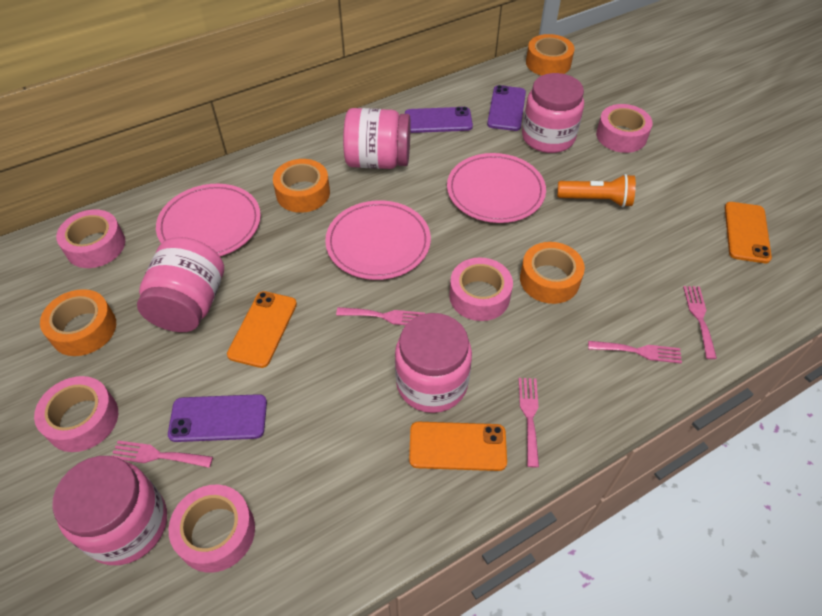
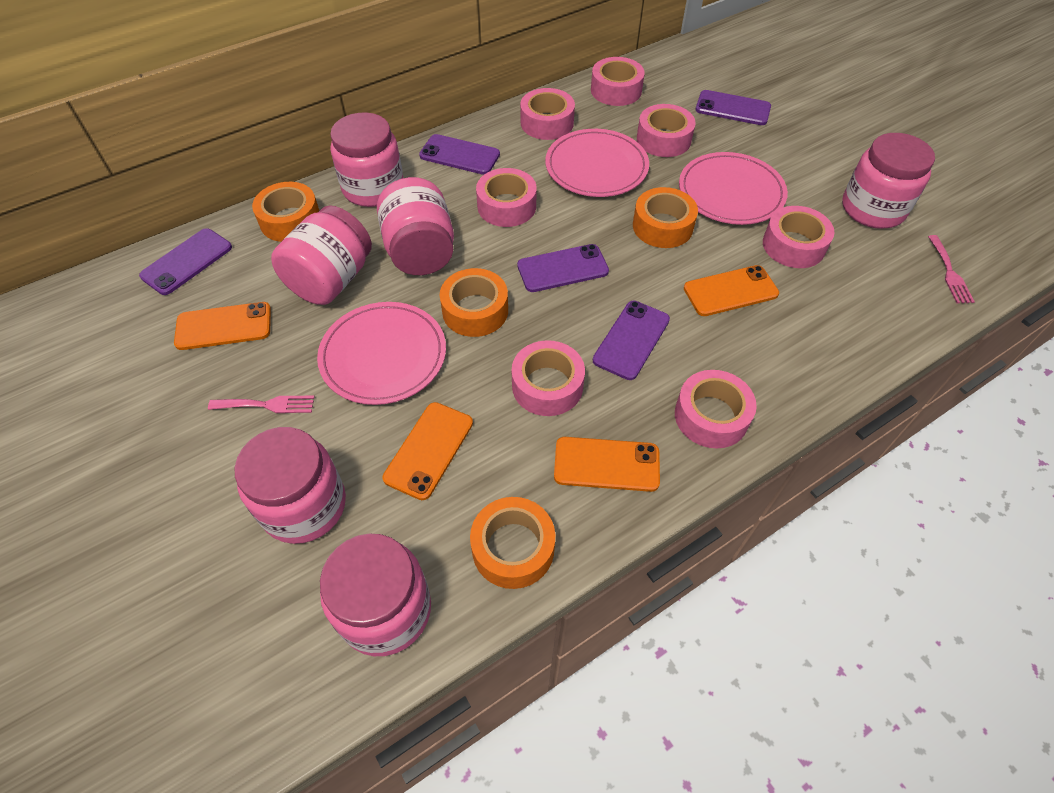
orange flashlight: [557,174,636,207] = 1 -> none = 0
orange phone: [227,291,297,368] [409,422,507,471] [725,202,772,263] = 3 -> [174,302,271,350] [383,402,473,500] [554,437,660,492] [684,265,779,316] = 4
pink fork: [111,441,213,468] [336,307,425,325] [519,378,539,467] [588,341,682,364] [683,286,717,359] = 5 -> [208,396,315,413] [928,235,975,303] = 2
pink jar: [52,456,167,565] [137,237,224,332] [343,108,411,169] [395,313,472,413] [522,73,584,153] = 5 -> [234,427,346,544] [271,206,372,305] [320,533,431,656] [330,112,403,207] [377,177,454,275] [842,133,935,229] = 6
pink tape: [34,376,118,452] [56,209,125,268] [169,485,255,573] [449,257,513,321] [596,104,653,153] = 5 -> [476,168,537,227] [512,340,585,416] [520,88,575,140] [591,57,645,106] [637,104,696,157] [675,370,757,448] [763,206,834,268] = 7
purple phone: [168,394,267,442] [405,107,473,133] [487,85,526,131] = 3 -> [139,228,232,295] [419,134,500,175] [517,244,609,292] [593,301,670,380] [695,90,771,125] = 5

